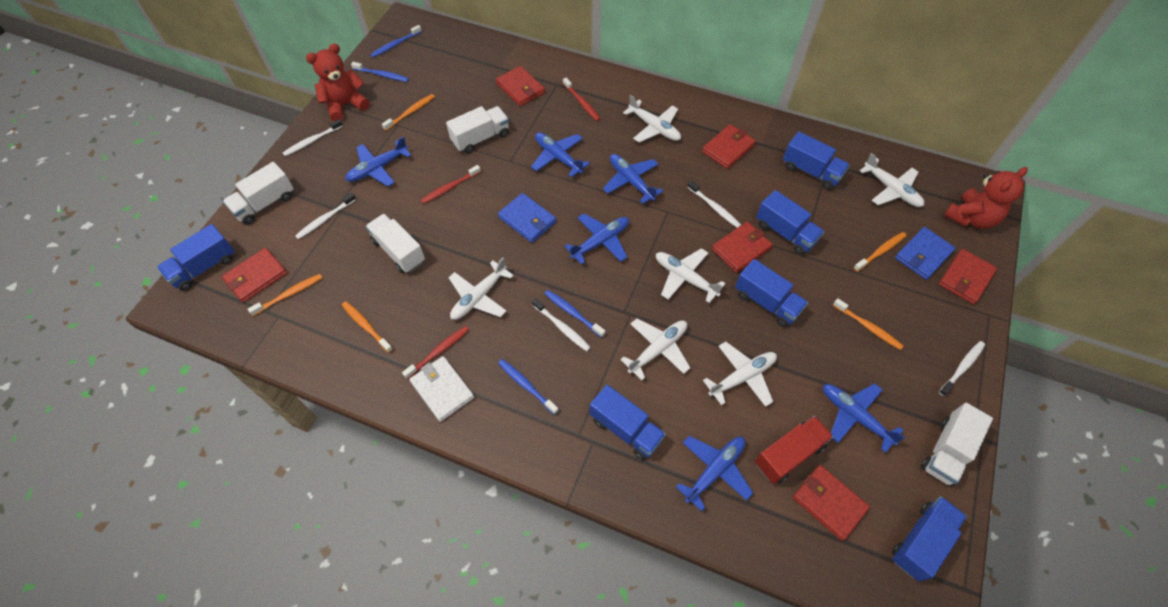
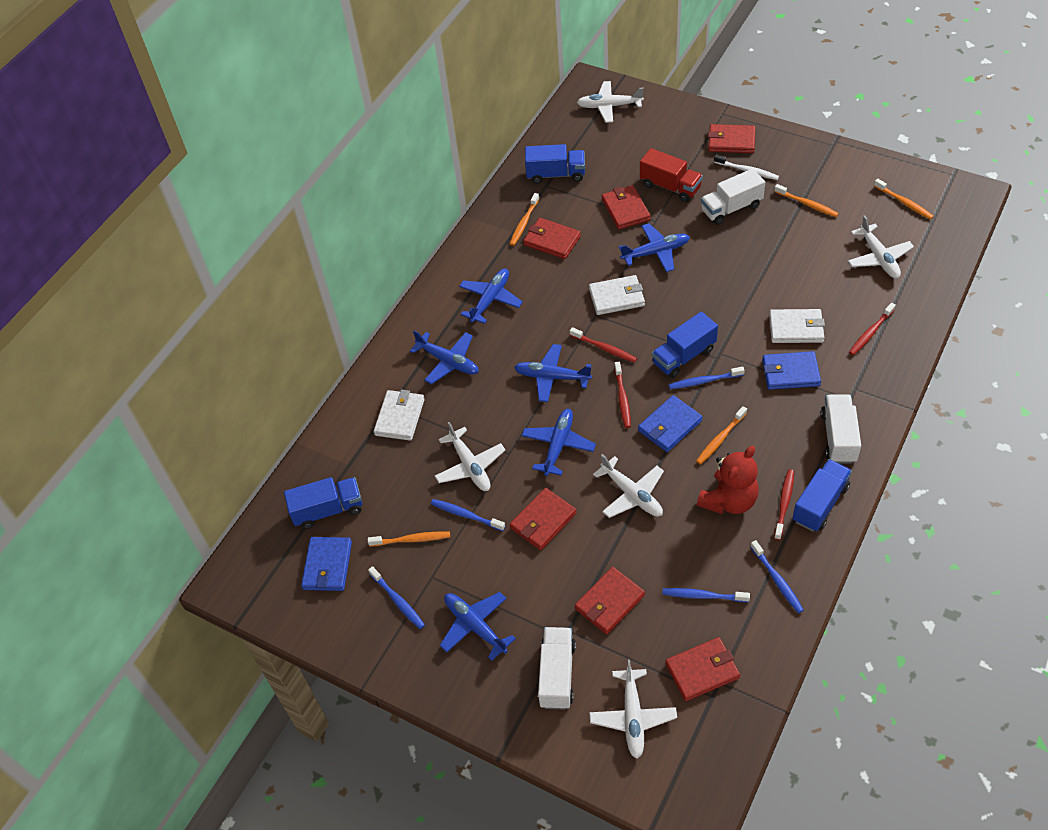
blue toothbrush: [351,62,409,82] [370,25,422,58] [498,359,559,415] [545,290,605,337] = 4 -> [368,566,425,629] [431,499,505,531] [663,588,750,602] [668,367,745,389] [750,540,804,613] = 5
blue truck: [157,224,235,291] [590,385,666,460] [735,259,808,327] [756,190,824,255] [783,131,850,190] [892,496,967,582] = 6 -> [284,477,362,529] [525,144,585,184] [652,312,718,378] [792,459,852,532] = 4
blue wallet: [498,193,556,243] [895,227,956,280] = 2 -> [301,537,352,591] [638,395,703,452] [762,351,821,390] = 3
red teddy bear: [306,44,370,121] [944,167,1028,229] = 2 -> [697,446,759,514] = 1
red toothbrush: [402,326,469,379] [421,165,481,204] [563,78,601,121] = 3 -> [570,327,637,363] [614,362,631,428] [774,469,794,540] [849,303,896,355] = 4
white plane: [449,257,514,320] [620,318,690,380] [623,95,681,143] [656,248,725,303] [703,342,777,407] [860,153,924,207] = 6 -> [435,422,505,491] [577,81,644,123] [589,659,677,759] [593,454,664,518] [848,215,914,278] = 5
white toothbrush: [283,119,343,156] [295,193,356,239] [532,298,591,351] [687,180,741,228] [939,341,985,396] = 5 -> [714,154,779,180] = 1
white truck: [223,162,294,225] [366,214,425,273] [446,106,509,154] [921,403,993,486] = 4 -> [538,627,576,710] [701,169,765,225] [821,394,861,464] = 3
white wallet: [409,356,474,422] = 1 -> [374,390,425,441] [589,275,645,315] [769,309,825,343] = 3

